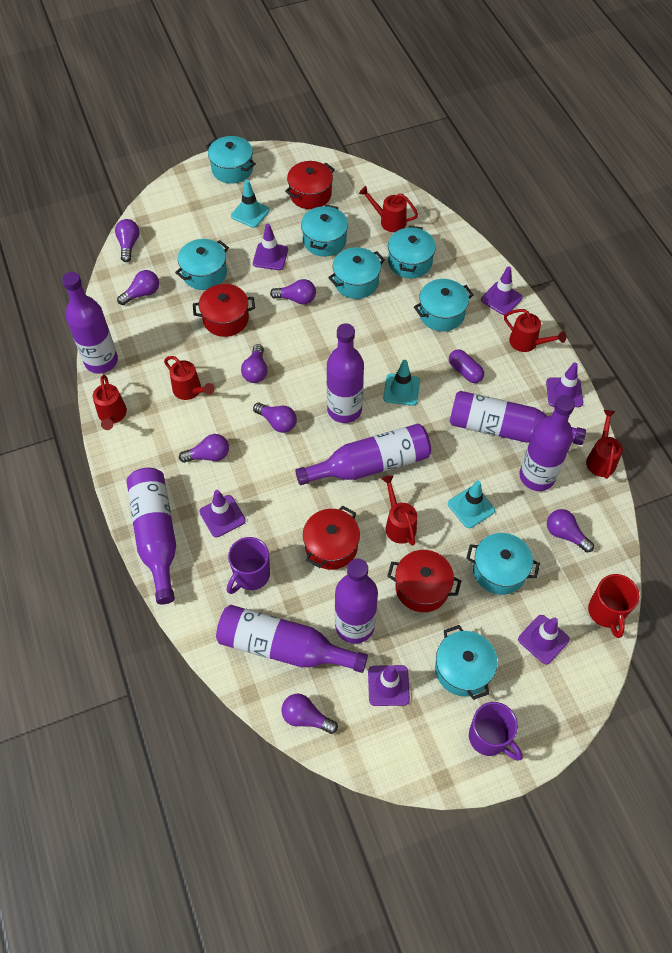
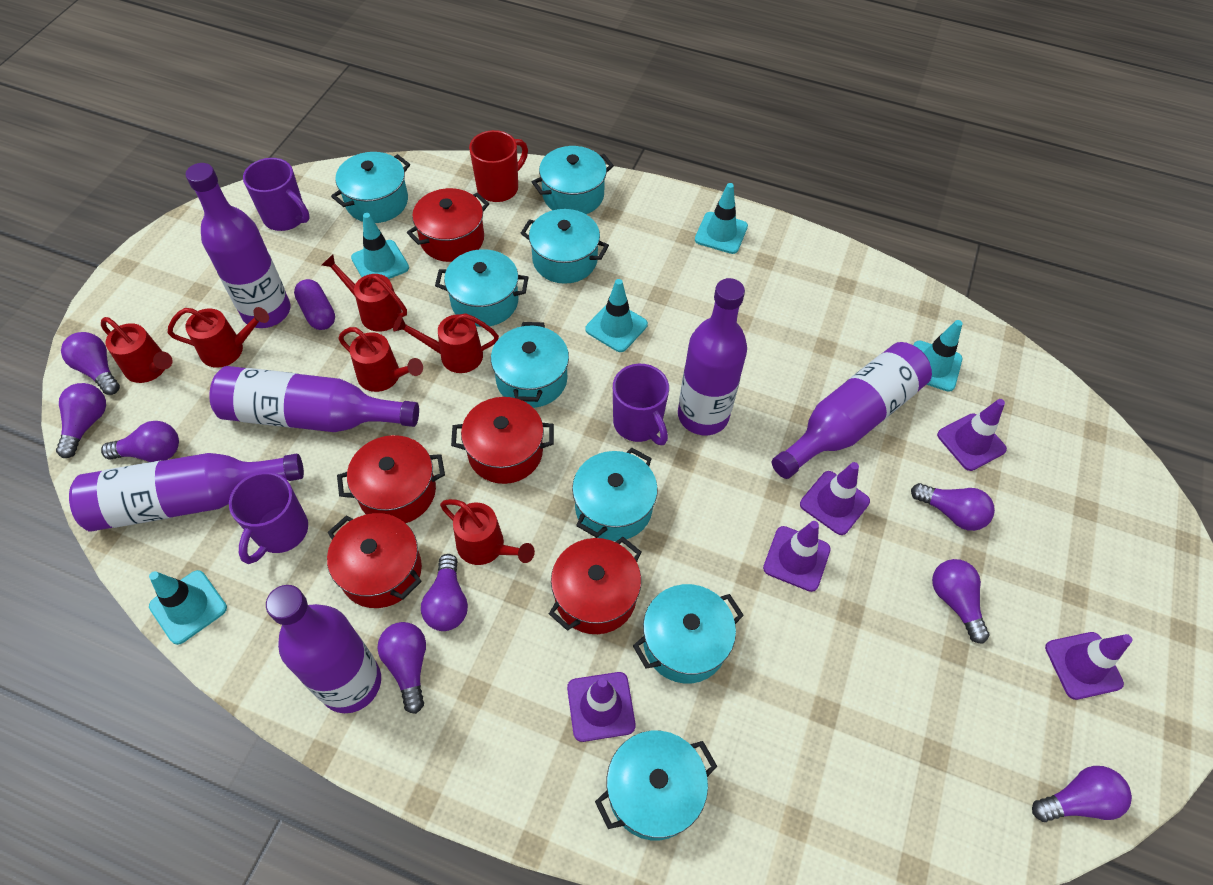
purple bottle: [62,272,118,374] [127,468,176,605] [216,605,368,673] [295,424,431,485] [327,323,364,423] [335,559,378,644] [450,391,586,445] [520,395,575,491] = 8 -> [69,453,304,531] [186,163,291,328] [209,366,419,432] [266,585,381,713] [678,278,747,435] [772,342,932,479] = 6
purple mug: [227,537,270,594] [469,702,523,761] = 2 -> [229,472,308,564] [243,158,310,231] [613,364,669,445] = 3
purple traffic cone: [200,490,246,537] [253,224,288,270] [368,665,410,706] [481,267,523,315] [518,615,570,664] [546,363,583,407] = 6 -> [567,672,636,742] [763,521,831,592] [800,462,870,535] [937,399,1007,471] [1045,632,1132,700] = 5
red pot: [193,284,255,337] [285,161,335,209] [303,506,360,570] [387,550,461,612] = 4 -> [327,513,422,608] [337,435,445,523] [407,188,489,262] [451,397,554,484] [549,537,642,634] = 5
turquoise traffic cone: [231,180,270,228] [383,360,420,406] [448,480,495,528] = 3 -> [149,570,227,645] [351,213,409,279] [585,279,648,352] [695,183,748,254] [914,320,963,392] = 5

